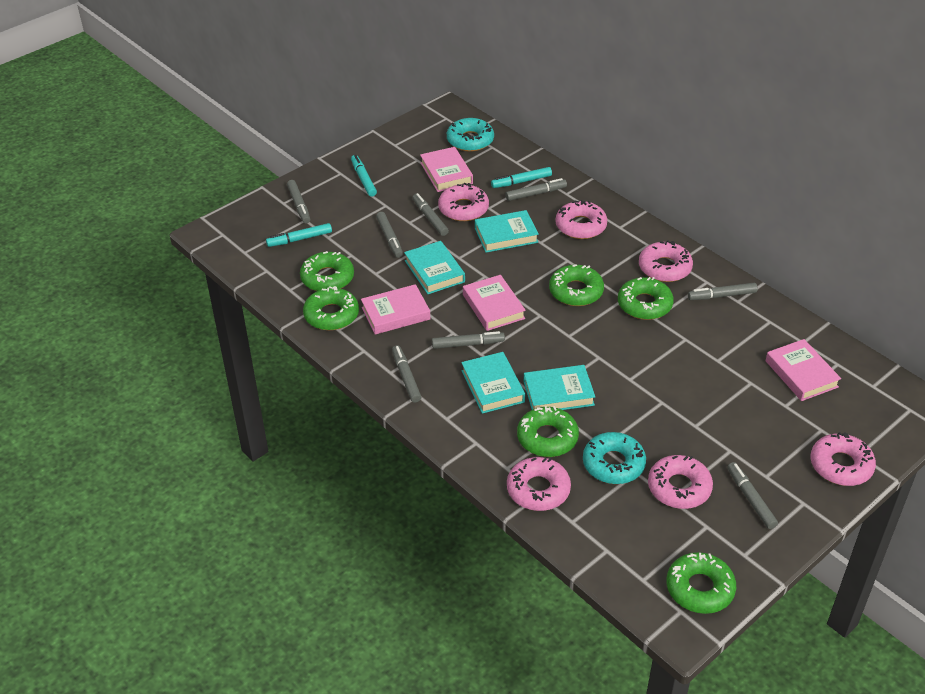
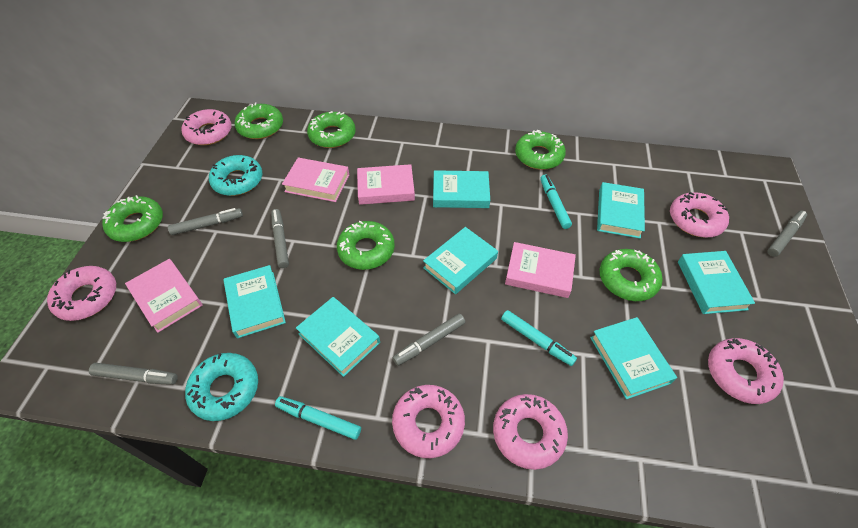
grey marker: [287,180,310,223] [376,212,403,258] [392,345,421,403] [412,193,449,236] [432,331,505,349] [505,178,567,201] [688,283,757,300] [727,462,778,529] = 8 -> [89,363,178,385] [168,208,243,235] [271,209,289,268] [393,314,465,366] [767,211,807,257] = 5
turquoise book: [404,241,465,294] [461,352,525,414] [475,210,539,253] [524,365,595,410] = 4 -> [223,265,286,338] [296,297,380,377] [423,227,498,294] [433,170,490,208] [590,317,677,399] [597,182,645,239] [678,251,755,314] = 7

